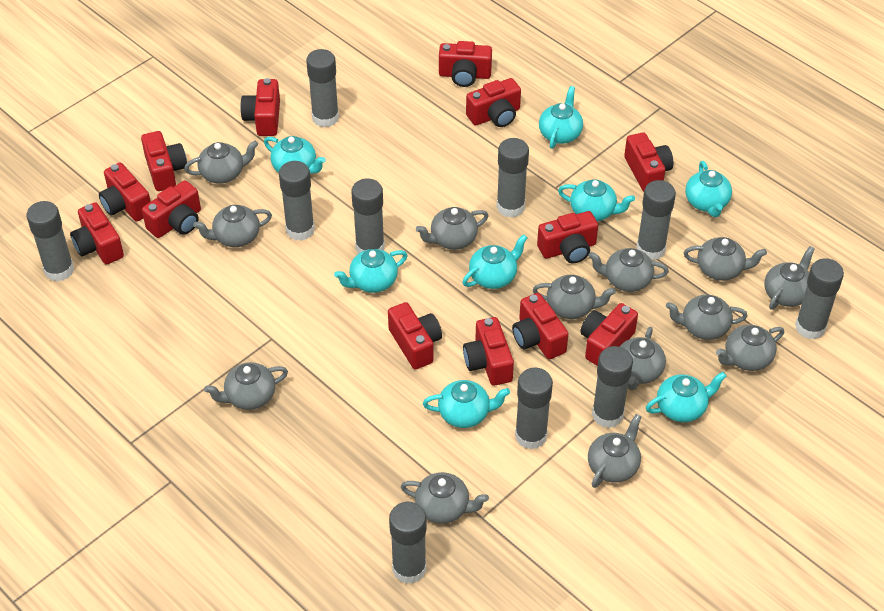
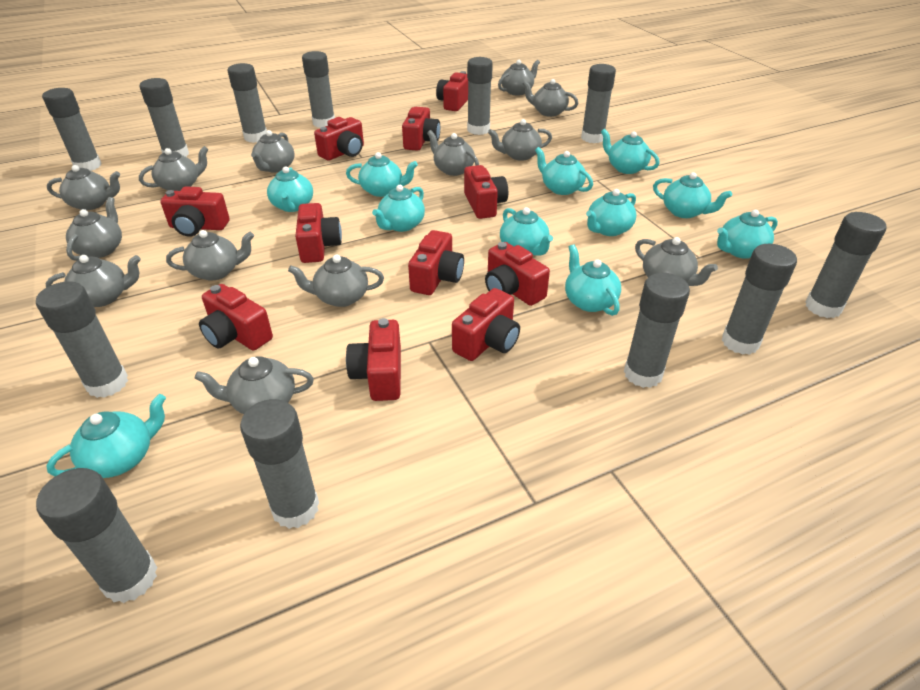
grey glue stick: [26,201,74,282] [279,161,315,241] [306,49,339,127] [351,178,385,254] [389,502,426,584] [497,138,529,217] [515,367,553,449] [592,346,633,428] [636,180,676,260] [795,258,844,339] = 10 -> [36,281,128,398] [36,468,157,603] [42,88,101,171] [140,78,189,157] [227,63,267,143] [240,399,319,529] [302,51,335,128] [467,57,493,135] [581,64,616,143] [624,273,690,388] [722,244,797,355] [805,212,887,318] = 12
red camera: [70,202,124,264] [99,162,151,222] [141,131,187,191] [142,180,201,238] [240,78,280,136] [388,302,442,369] [439,41,492,87] [463,317,514,386] [466,78,521,127] [512,293,568,359] [537,211,598,263] [580,303,638,366] [624,132,673,192] = 13 -> [160,186,230,237] [199,284,273,350] [295,203,342,263] [314,117,364,161] [346,318,401,401] [402,107,440,151] [408,230,464,295] [436,71,468,111] [452,288,520,361] [464,165,508,219] [485,242,550,306] = 11
turquoise teapot: [264,136,326,174] [334,249,408,293] [423,380,510,428] [463,234,527,289] [539,86,583,149] [558,179,635,221] [646,372,727,422] [685,161,732,217] = 8 -> [46,394,166,478] [267,166,313,212] [346,152,418,197] [372,185,425,232] [500,207,553,256] [535,147,593,195] [565,244,621,316] [586,189,637,236] [601,129,660,174] [653,172,732,218] [717,210,778,259] = 11

